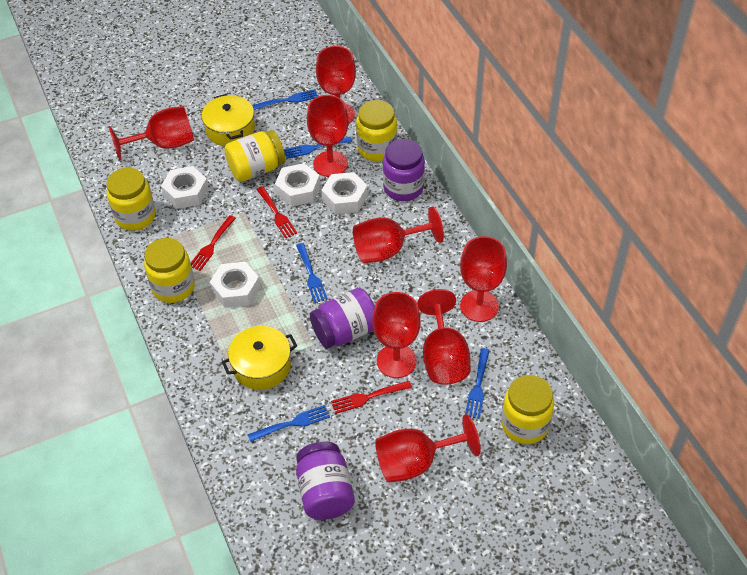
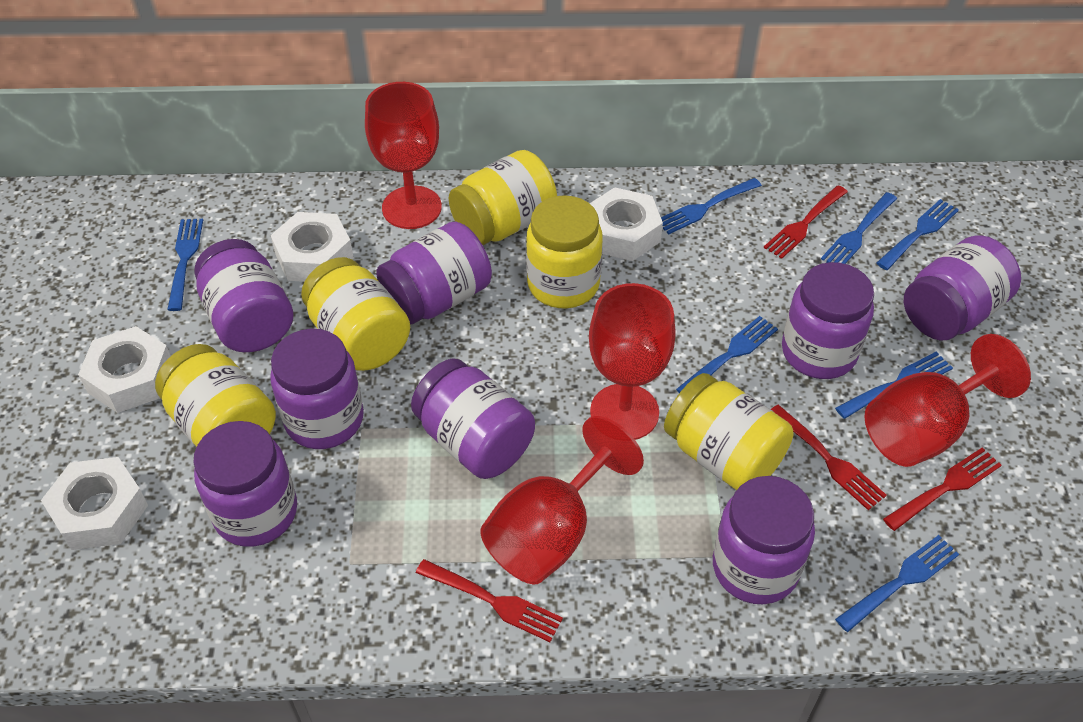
blue fork: [248,405,330,442] [252,89,318,110] [284,137,352,159] [296,243,328,303] [465,348,490,419] = 5 -> [167,219,203,311] [661,178,762,234] [676,316,778,393] [821,192,897,264] [835,351,953,419] [835,535,959,632] [876,199,959,270] = 7
purple jar: [296,441,355,520] [310,288,375,348] [383,139,425,201] = 3 -> [193,421,297,547] [194,239,293,352] [270,329,364,449] [376,222,492,325] [411,358,535,479] [713,476,815,604] [782,262,874,379] [904,235,1021,341] = 8
red fork: [191,215,236,271] [256,186,297,239] [331,381,412,414] = 3 -> [416,559,563,642] [764,186,848,259] [771,405,887,510] [883,447,1002,531] = 4
red goblet: [109,106,194,160] [307,95,349,177] [316,46,356,124] [353,206,444,263] [372,292,421,378] [375,414,481,483] [417,289,471,385] [460,236,507,322] = 8 -> [365,82,442,229] [480,416,644,585] [589,283,676,440] [864,334,1031,467] = 4
yellow pot: [202,94,255,146] [222,326,297,390] = 2 -> none = 0

